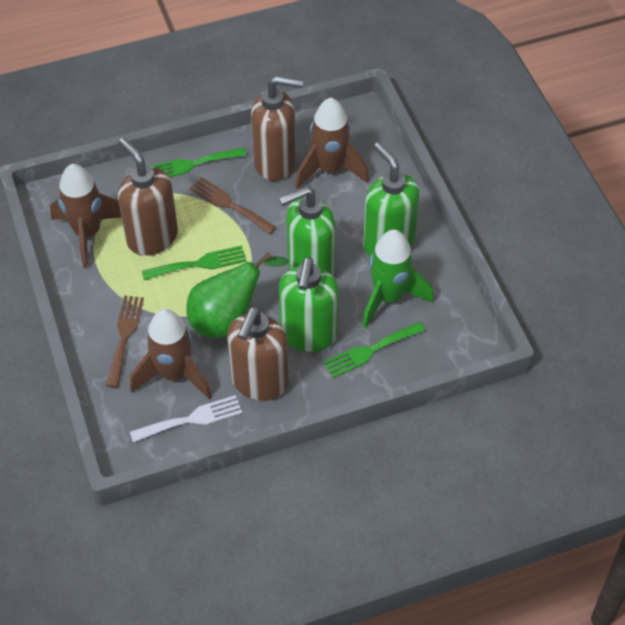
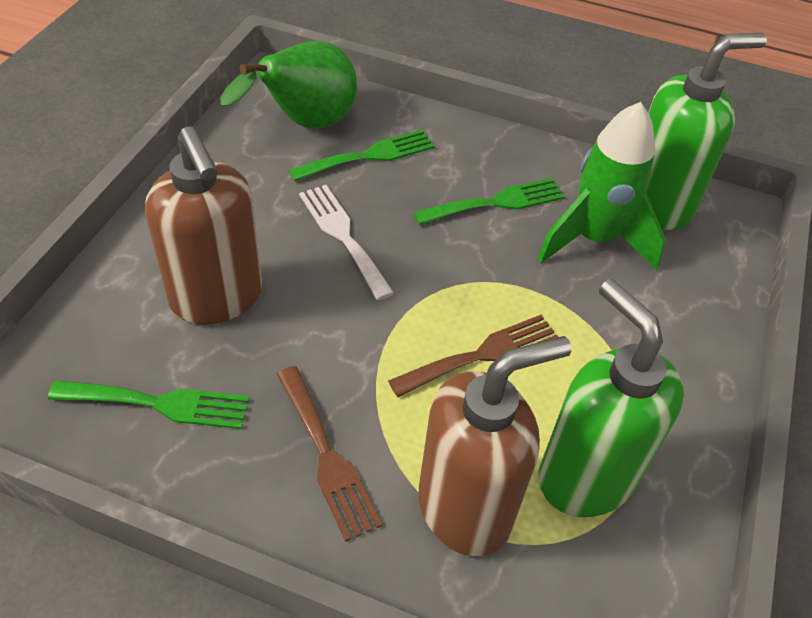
brown rocket: [50,164,121,269] [130,309,212,399] [295,98,369,189] = 3 -> none = 0
brown soap dispenser: [118,138,178,256] [227,307,289,401] [251,76,303,181] = 3 -> [145,126,262,324] [419,336,571,556] = 2
green soap dispenser: [279,186,335,276] [279,257,339,352] [363,142,420,256] = 3 -> [538,279,684,517] [646,33,767,230] = 2

